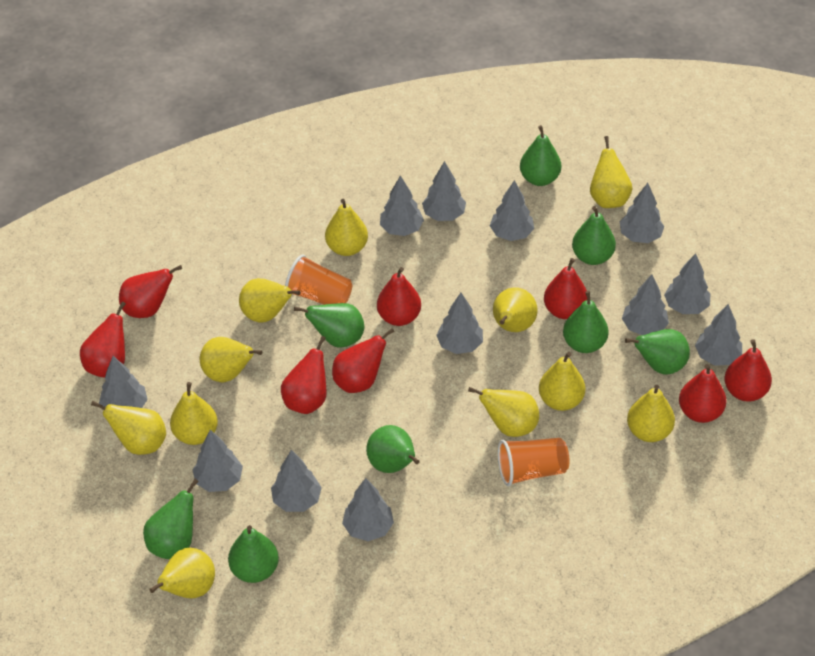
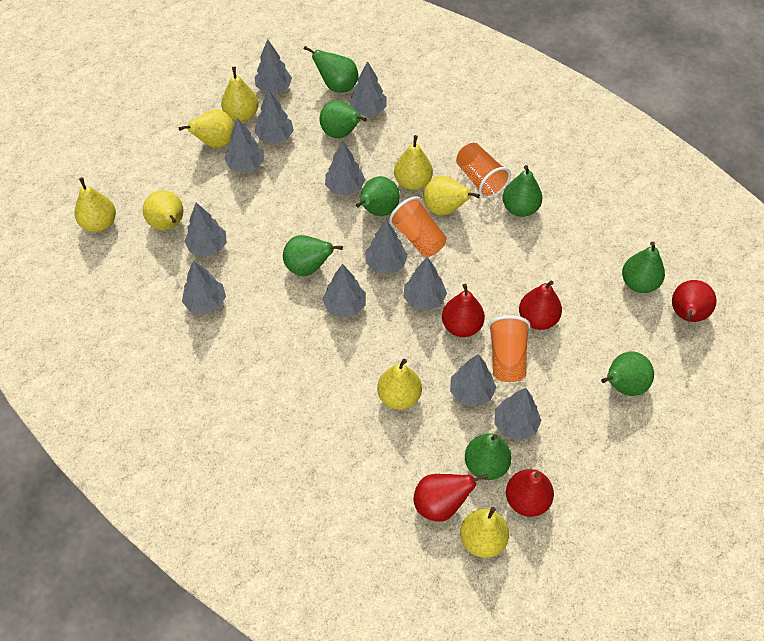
orange cup: [285,254,352,305] [498,438,570,486] = 2 -> [389,197,447,257] [456,143,511,198] [488,315,531,382] = 3
red pear: [80,301,126,377] [119,265,182,318] [281,336,326,414] [332,328,395,393] [377,267,421,326] [544,258,587,319] [679,364,727,423] [724,339,772,402] = 8 -> [413,474,488,522] [442,284,485,337] [506,469,554,517] [519,280,562,330] [672,280,717,322] = 5
yellow pear: [91,401,166,455] [149,548,215,598] [170,382,218,445] [200,337,262,382] [239,278,301,323] [325,199,368,256] [468,387,539,437] [493,287,538,332] [539,352,585,411] [590,136,632,208] [627,385,675,442] = 11 -> [75,177,116,232] [143,190,183,230] [179,110,234,148] [221,67,259,122] [377,359,422,410] [394,135,433,190] [423,176,480,216] [460,507,509,558] = 8

